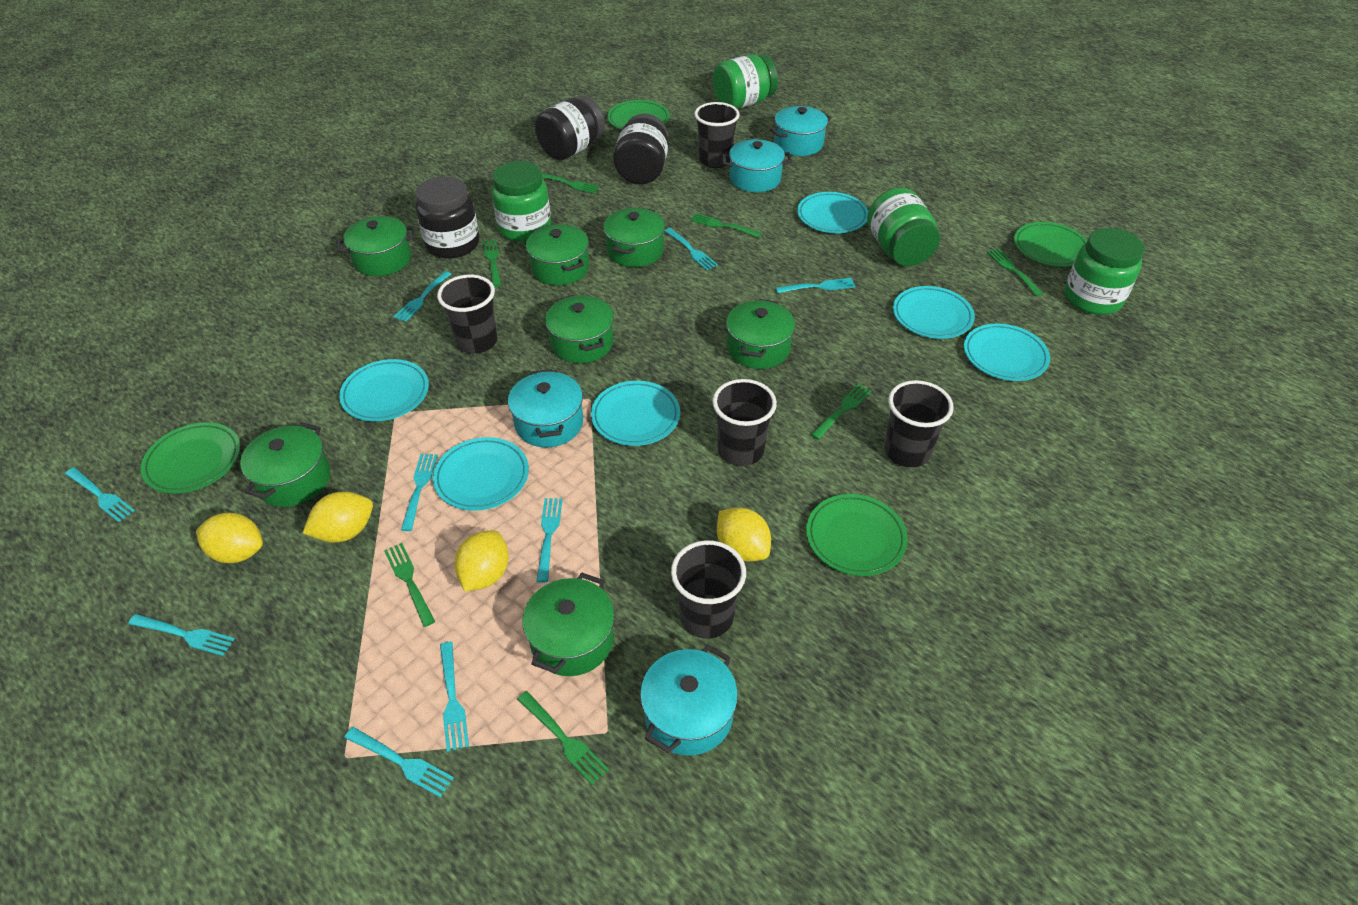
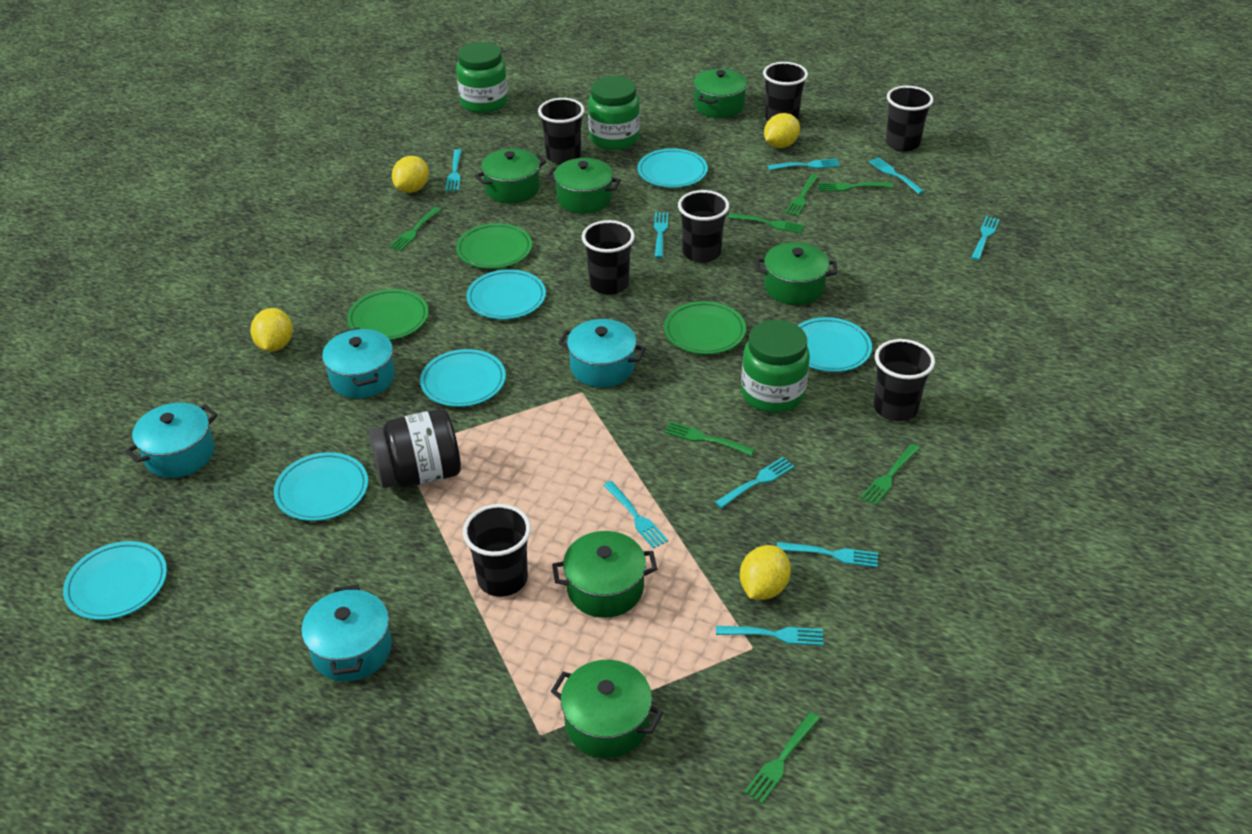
black cup: [437,275,498,354] [671,540,746,639] [694,102,740,168] [712,379,777,466] [884,380,954,467] = 5 -> [463,504,531,597] [538,98,585,164] [582,220,635,295] [678,190,729,263] [763,62,808,121] [874,339,935,421] [885,86,934,152] = 7
black jar: [415,176,479,259] [535,96,605,161] [613,113,669,184] = 3 -> [369,409,461,488] = 1
green jar: [491,161,551,242] [713,54,778,109] [867,187,940,266] [1064,228,1145,315] = 4 -> [456,42,508,113] [588,76,640,150] [741,320,810,413] = 3
green plate: [141,422,240,494] [607,100,670,130] [806,494,908,576] [1014,222,1087,267] = 4 -> [347,289,428,340] [456,223,532,269] [664,301,746,354] = 3
green pot: [240,422,330,507] [336,216,416,276] [522,573,614,676] [526,224,589,286] [545,294,614,363] [603,207,665,267] [726,299,795,369] = 7 -> [475,148,546,203] [546,158,621,214] [551,660,663,758] [552,531,657,618] [694,69,747,118] [756,242,837,305] = 6

